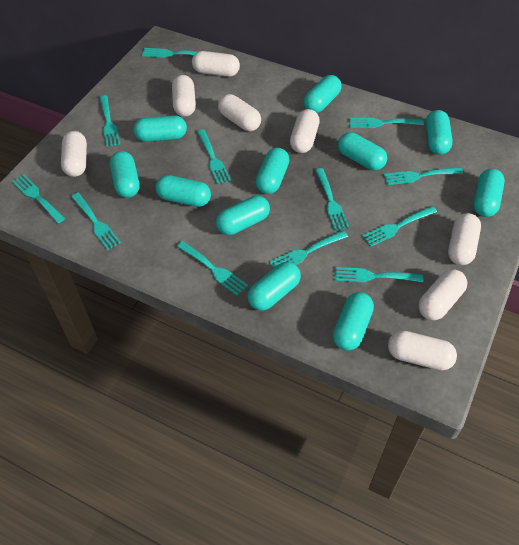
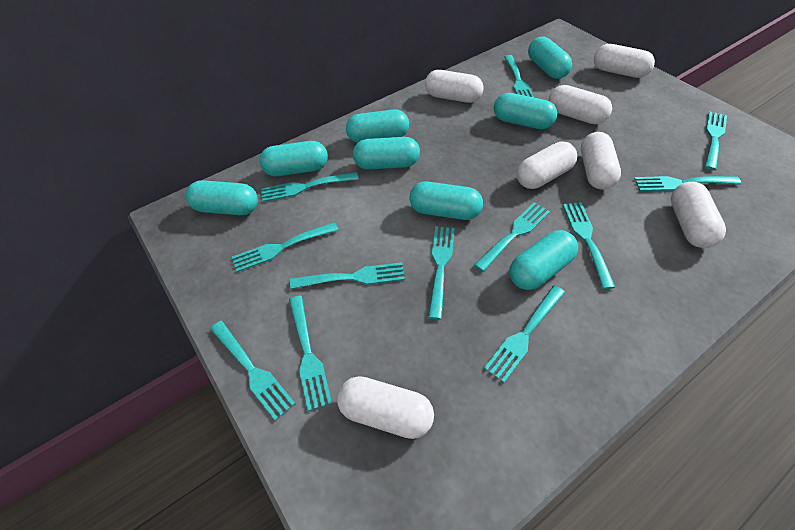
turquoise capsule: [110,151,140,198] [134,115,187,142] [156,175,211,207] [216,196,270,235] [248,262,301,311] [256,148,289,194] [304,75,342,113] [333,292,374,351] [338,132,387,171] [425,110,453,155] [473,169,505,217] = 11 -> [186,180,258,215] [259,141,328,176] [346,109,409,143] [353,137,420,170] [409,181,483,220] [494,93,557,130] [509,230,578,290] [528,37,572,79] = 8
white capsule: [61,131,87,177] [172,75,196,117] [192,51,240,77] [218,94,261,131] [290,109,320,153] [388,331,457,370] [418,269,467,320] [448,213,481,265] = 8 -> [337,376,434,439] [425,70,484,103] [517,141,577,189] [549,85,612,124] [581,132,621,190] [594,44,655,78] [671,182,726,248] = 7

